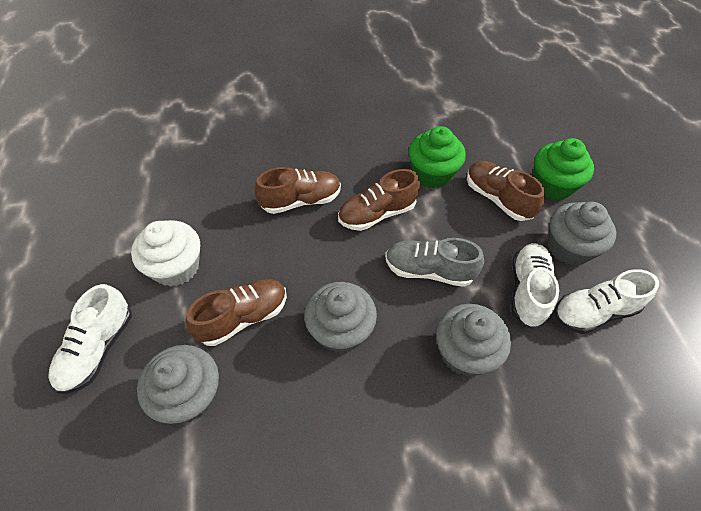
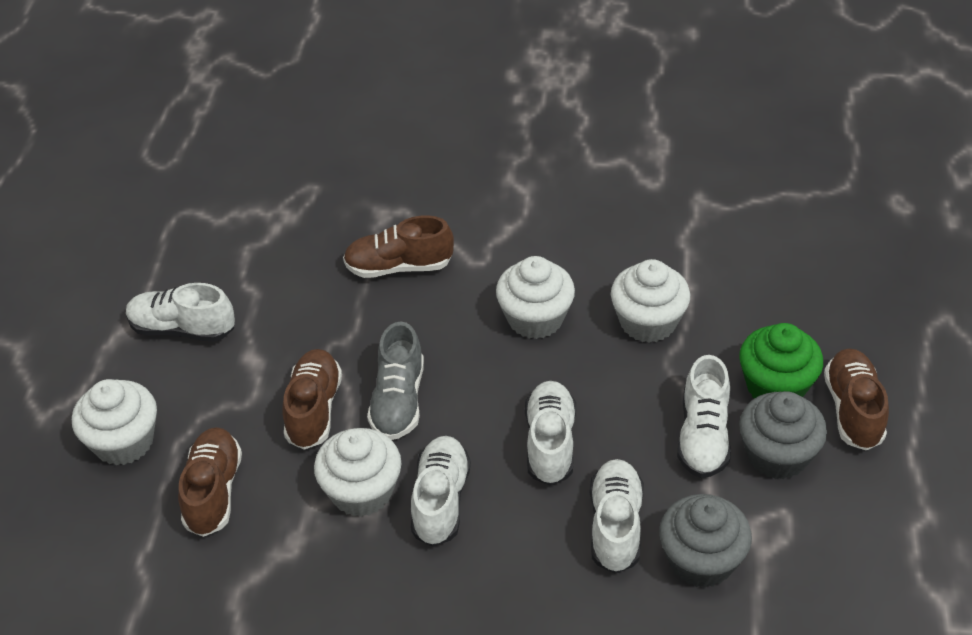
green cupcake: [409,126,466,188] [533,138,594,200] = 2 -> [739,323,823,398] = 1
grey cupcake: [137,345,219,424] [304,282,377,353] [436,304,511,376] [548,202,616,265] = 4 -> [659,494,752,588] [739,391,827,479] = 2
white cupcake: [131,220,201,287] = 1 -> [72,379,157,465] [314,428,402,517] [496,256,575,339] [611,259,690,343] = 4
white shoe: [48,284,132,394] [512,243,559,328] [554,269,659,334] = 3 -> [126,283,235,342] [411,436,471,547] [525,381,576,486] [590,459,644,574] [677,355,731,478] = 5

